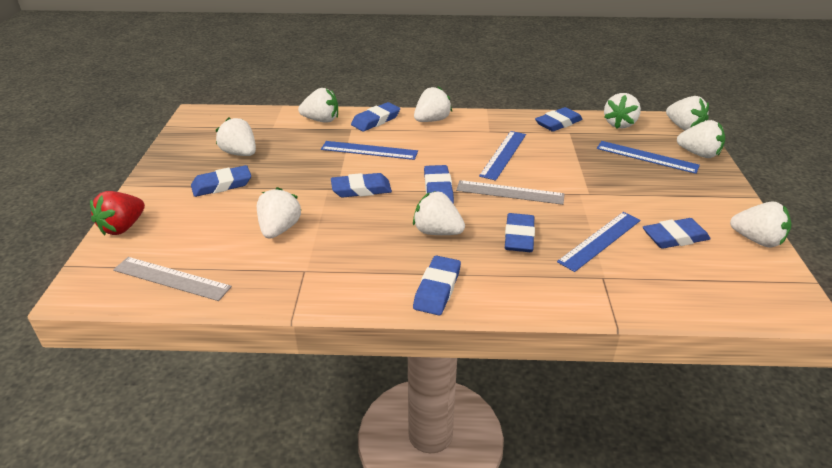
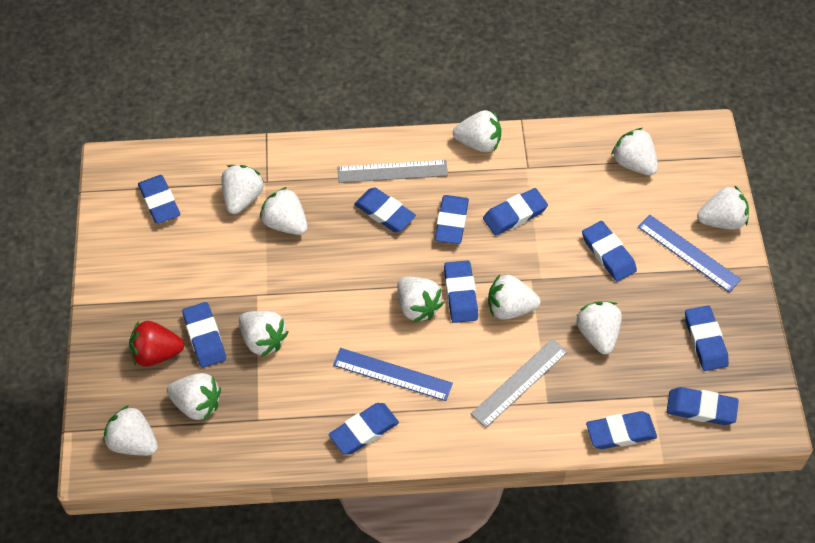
blue eraser: [191,165,251,197] [331,173,392,197] [351,102,400,132] [413,255,461,315] [424,165,454,204] [505,213,535,252] [535,107,583,132] [643,218,711,249] = 8 -> [138,175,180,224] [182,302,226,368] [329,403,399,455] [354,187,416,232] [435,195,469,244] [444,260,478,323] [483,188,548,235] [582,221,637,282] [586,411,657,449] [667,387,739,425] [685,306,729,371] = 11
blue ruler: [321,141,418,160] [479,131,526,181] [557,212,641,272] [597,141,700,174] = 4 -> [333,348,453,401] [638,215,741,292] = 2
white strawberry: [216,117,256,156] [257,187,302,239] [298,88,338,123] [413,191,465,235] [414,86,452,122] [604,93,641,129] [666,96,709,130] [677,120,725,158] [730,202,791,248] = 9 -> [103,405,158,456] [167,373,221,421] [221,165,264,214] [239,311,289,357] [260,187,308,235] [397,277,444,322] [453,110,501,152] [488,274,540,320] [576,301,622,354] [611,128,658,175] [697,185,749,230] = 11

